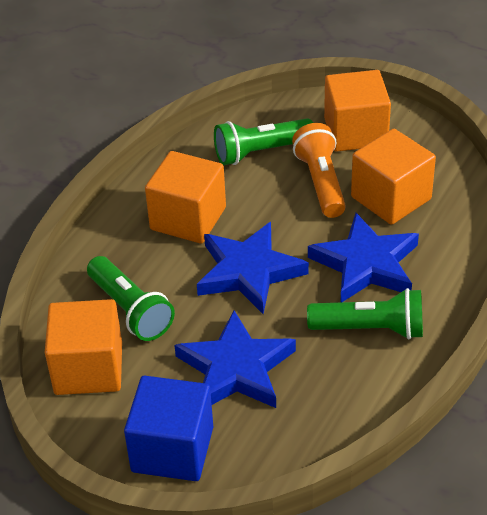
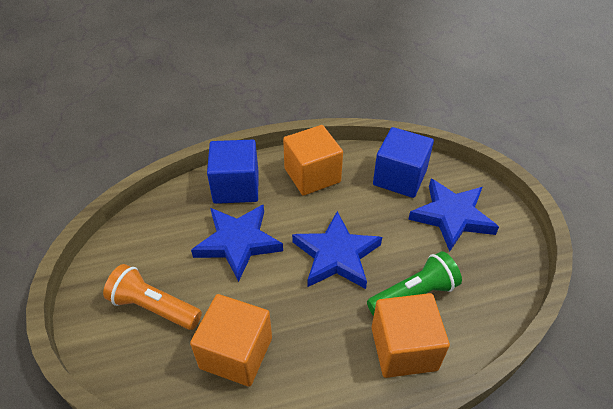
blue cube: [124,376,213,481] = 1 -> [207,140,258,204] [373,127,434,198] = 2
green flashlight: [87,256,175,341] [214,118,313,165] [307,288,423,339] = 3 -> [367,251,462,316] = 1
orange cube: [45,299,122,395] [145,151,226,244] [324,70,391,152] [351,129,436,225] = 4 -> [190,294,272,387] [283,125,343,196] [372,293,450,378] = 3

